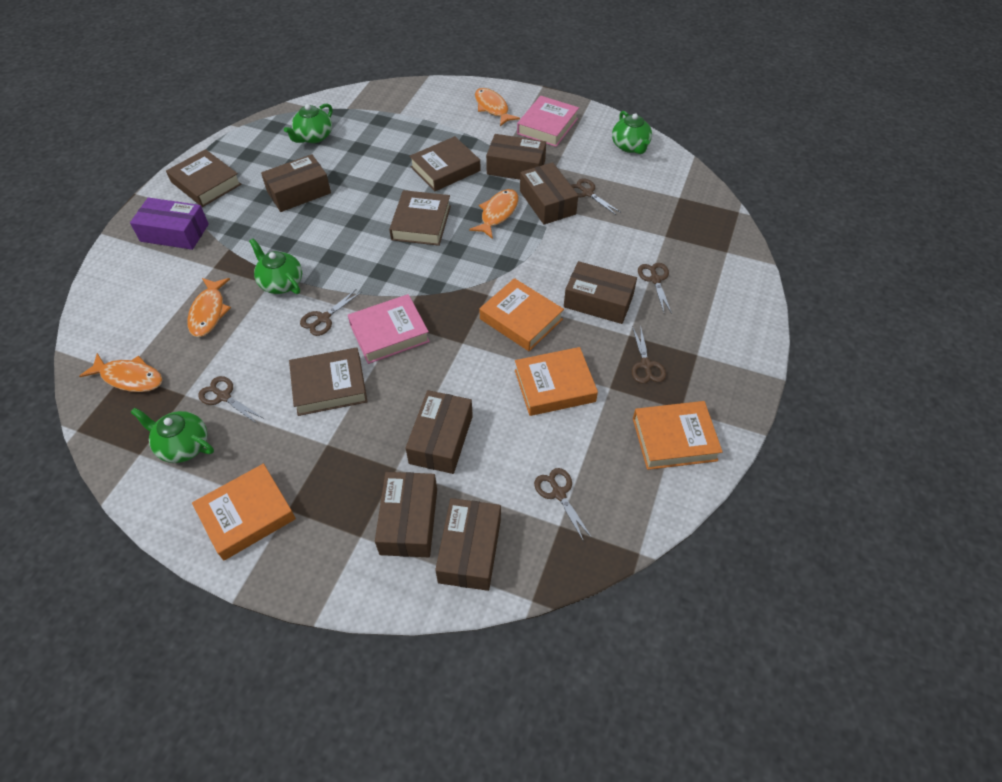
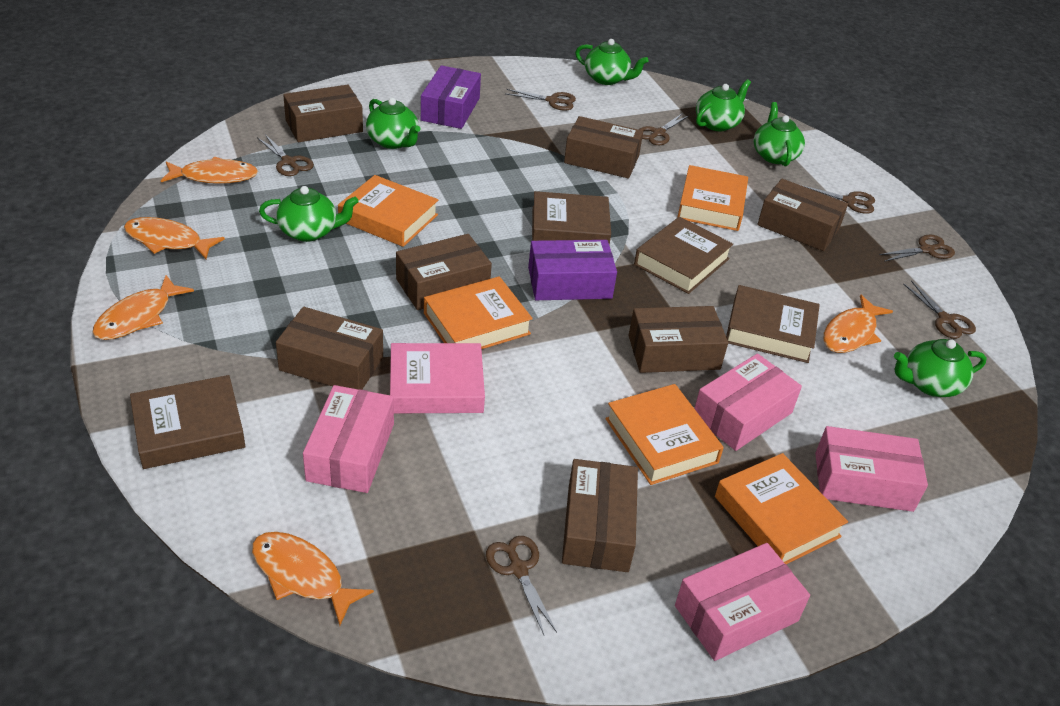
brown scissors: [198,376,263,424] [300,289,362,336] [534,468,592,542] [571,178,620,215] [632,325,666,384] [638,263,672,314] = 6 -> [257,134,314,176] [486,536,557,635] [506,89,576,111] [638,114,689,145] [801,185,875,214] [879,235,955,262] [903,281,976,339] = 7
green teapot: [131,408,214,463] [249,239,302,294] [284,104,333,143] [612,111,652,154] = 4 -> [259,186,359,242] [366,98,420,149] [575,39,649,85] [696,79,751,131] [753,102,805,166] [894,339,987,397] = 6
orange book: [192,464,296,561] [479,278,564,351] [515,347,598,416] [633,401,723,470] = 4 -> [338,175,438,247] [424,276,533,349] [605,384,724,485] [677,165,748,231] [715,453,848,564] = 5
orange fish: [79,353,163,392] [187,278,231,337] [469,189,519,239] [475,88,520,126] = 4 -> [93,275,194,340] [124,217,225,259] [161,156,258,184] [252,532,374,626] [823,295,893,353] = 5
pink book: [348,294,430,364] [517,96,579,147] = 2 -> [390,343,485,413] = 1
pink box: none = 0 -> [303,385,394,493] [675,543,810,661] [694,354,802,451] [815,426,928,512] = 4
purple box: [130,197,209,250] = 1 -> [421,65,481,129] [528,240,617,300] = 2

